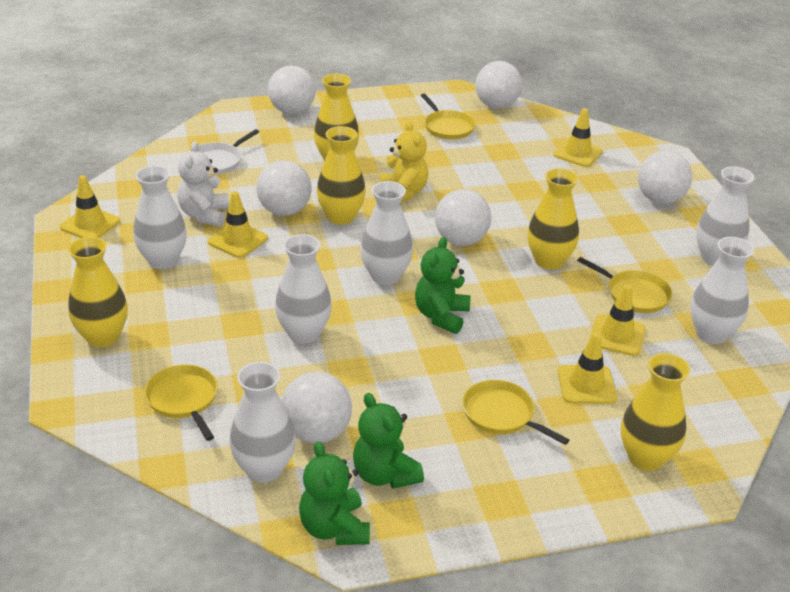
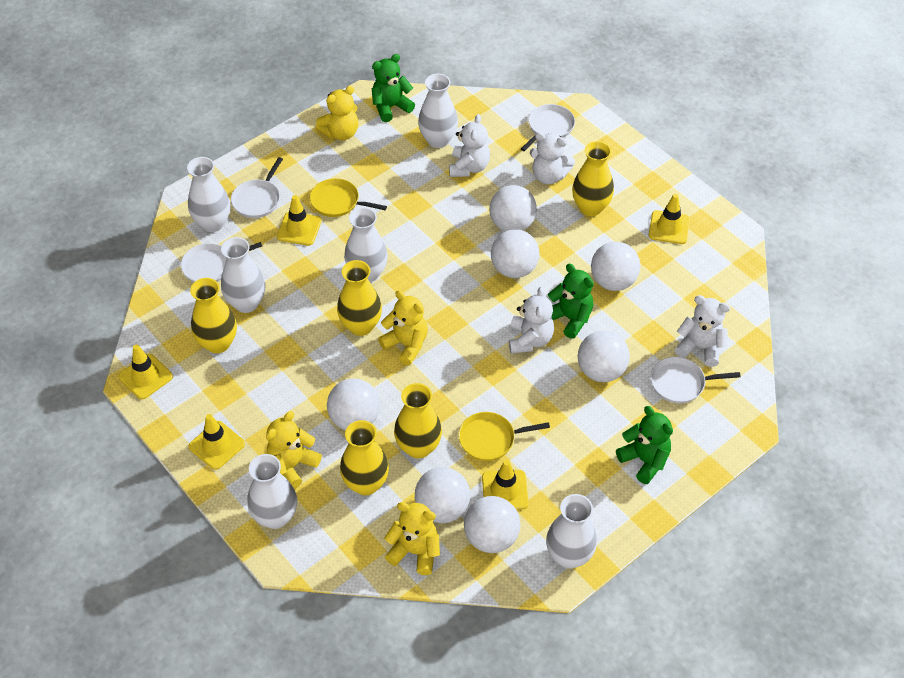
white ball: [256,160,312,216] [268,66,316,114] [282,372,352,443] [435,189,492,246] [475,61,522,108] [638,151,692,204] = 6 -> [327,378,380,430] [415,467,470,523] [464,496,521,553] [489,185,537,231] [491,229,539,278] [578,330,630,382] [591,242,640,291] = 7
white pan: [189,129,259,175] = 1 -> [181,242,262,282] [231,157,283,218] [521,104,575,151] [651,357,741,403] = 4
white teddy bear: [178,142,229,227] = 1 -> [449,114,490,177] [509,286,554,354] [530,132,575,185] [675,295,730,367] = 4
yellow pan: [144,364,218,441] [421,94,475,140] [462,380,569,445] [577,257,672,313] = 4 -> [310,178,387,217] [458,412,550,461] = 2
yellow teddy bear: [380,121,429,202] = 1 -> [266,411,322,489] [316,86,358,140] [378,290,428,366] [384,502,440,575] = 4

